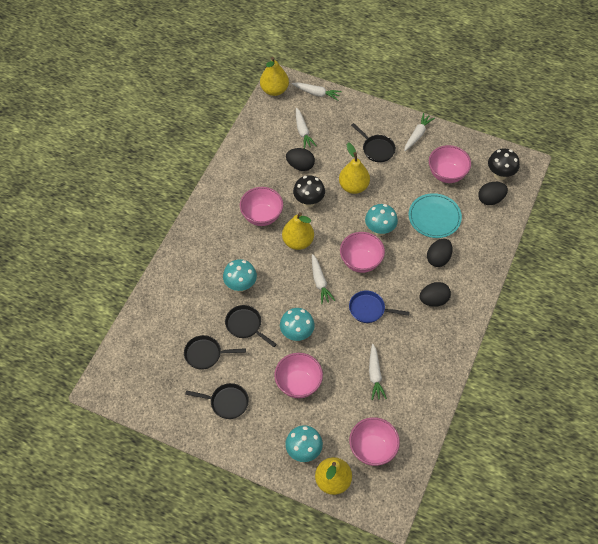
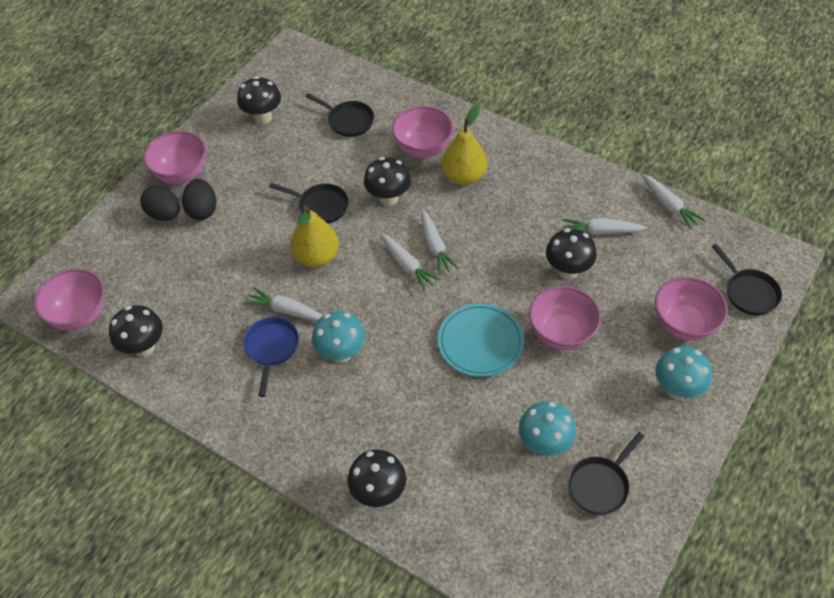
black egg: [286,148,315,171] [420,282,451,307] [427,239,453,267] [478,182,508,205] = 4 -> [140,185,180,221] [182,179,217,220] = 2
black mushroom: [293,175,325,207] [488,148,520,180] = 2 -> [109,305,163,357] [237,76,281,124] [347,450,406,507] [364,157,411,206] [546,228,597,279] = 5
turquoise mushroom: [223,259,257,292] [280,308,315,341] [285,425,323,462] [365,204,398,236] = 4 -> [312,311,365,363] [519,401,576,456] [655,346,712,400] = 3
yellow pear: [260,57,289,96] [282,212,314,250] [315,457,352,495] [339,143,370,194] = 4 -> [290,206,339,267] [442,105,487,185] = 2

